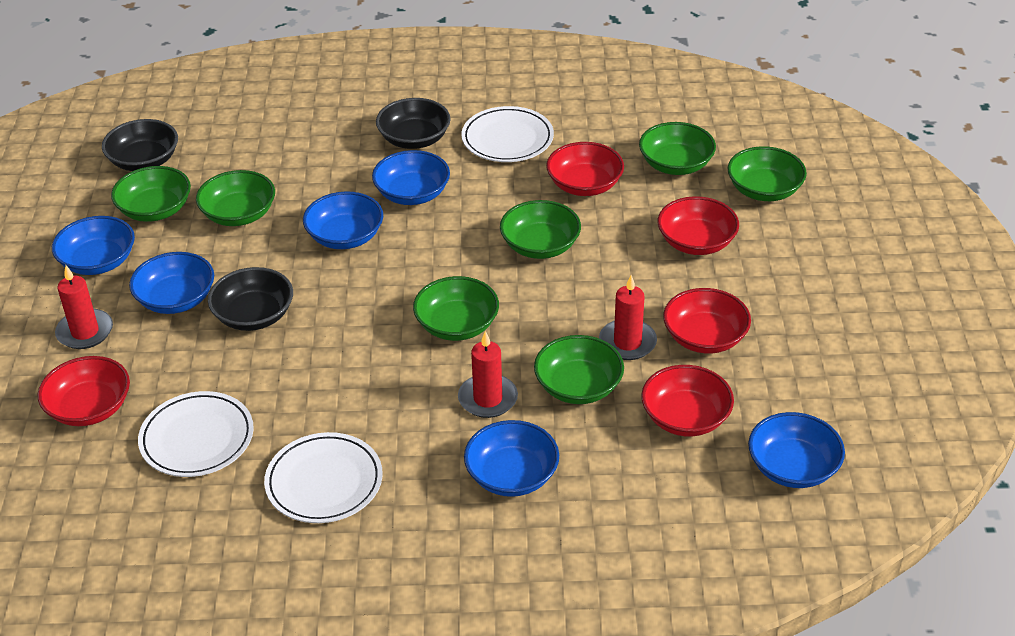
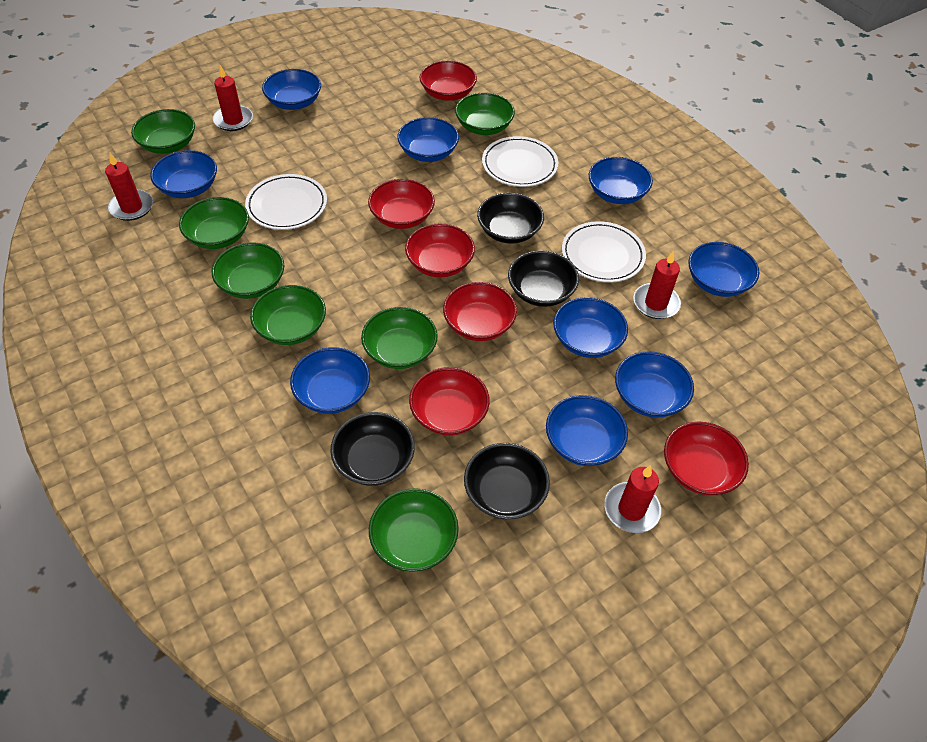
black bowl: [102,119,178,171] [208,267,293,331] [376,98,451,149] = 3 -> [330,412,415,486] [464,443,550,519] [477,193,544,244] [508,250,579,307] = 4
blue bowl: [52,216,135,275] [129,252,214,314] [303,191,383,249] [372,150,450,205] [464,420,559,497] [748,412,845,488] = 6 -> [150,150,217,198] [262,69,321,110] [290,347,370,414] [397,117,459,162] [546,395,628,466] [553,297,628,358] [589,157,653,204] [615,351,694,418] [688,242,759,297] = 9
red bowl: [38,356,130,426] [546,142,624,196] [641,365,734,437] [658,196,739,255] [663,288,751,353] = 5 -> [368,179,435,229] [405,224,475,277] [409,367,490,435] [420,61,477,101] [443,282,517,341] [664,421,749,495] = 6
red candle: [55,266,113,349] [458,331,518,418] [599,275,657,360] = 3 -> [105,152,153,221] [213,65,253,131] [604,465,661,533] [633,251,681,319] = 4

